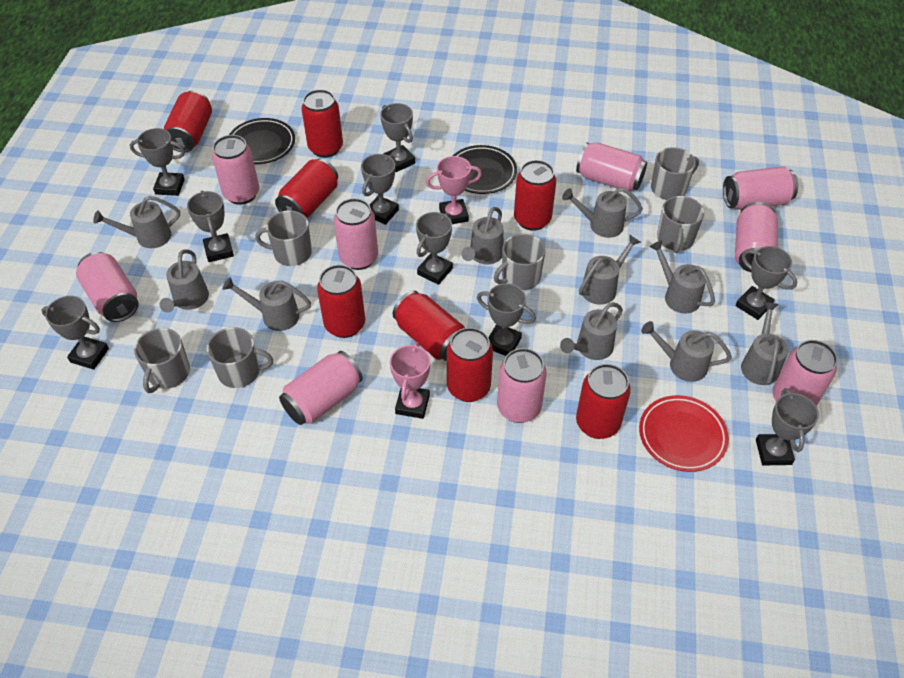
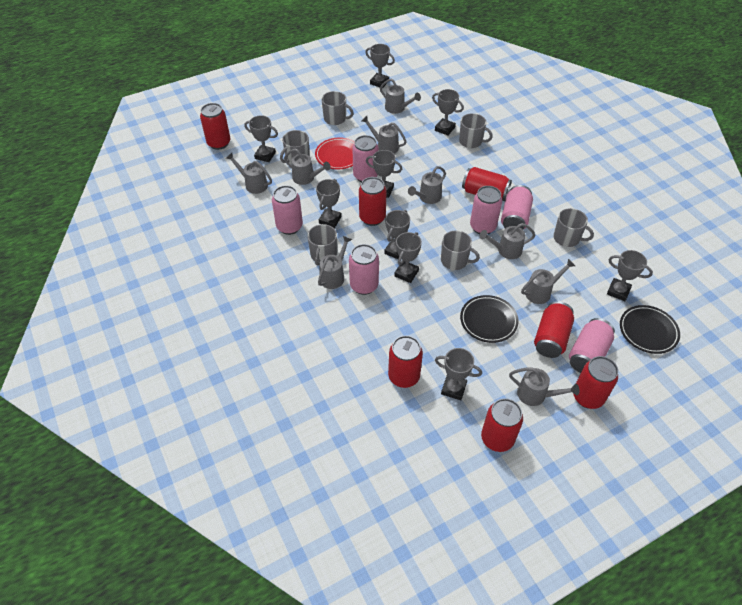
grey watering can: [93,196,180,248] [160,249,209,313] [223,277,311,331] [461,207,504,264] [560,302,623,360] [562,188,643,238] [579,234,641,305] [641,321,732,382] [649,240,715,314] [741,302,788,385] = 10 -> [226,153,272,194] [284,149,330,185] [318,236,352,289] [361,116,407,154] [380,79,421,114] [408,166,446,204] [480,223,535,259] [509,367,580,406] [521,259,575,304] = 9
pink can: [76,252,139,322] [212,135,259,205] [279,351,363,425] [334,198,378,270] [497,348,547,423] [576,142,647,191] [723,166,798,210] [735,202,778,272] [772,340,838,406] = 9 -> [272,185,303,235] [349,244,379,295] [352,135,379,182] [470,186,502,234] [501,185,533,229] [569,318,615,373] = 6
pink trophy: [390,342,430,419] [426,156,482,224] = 2 -> none = 0
red can: [164,91,212,152] [275,159,338,218] [301,89,343,158] [317,265,365,338] [393,291,465,361] [447,328,493,402] [514,160,556,231] [576,364,631,439] = 8 -> [200,103,230,150] [359,177,387,226] [388,336,423,388] [462,167,512,201] [481,398,523,452] [534,301,574,358] [573,356,618,409] = 7

